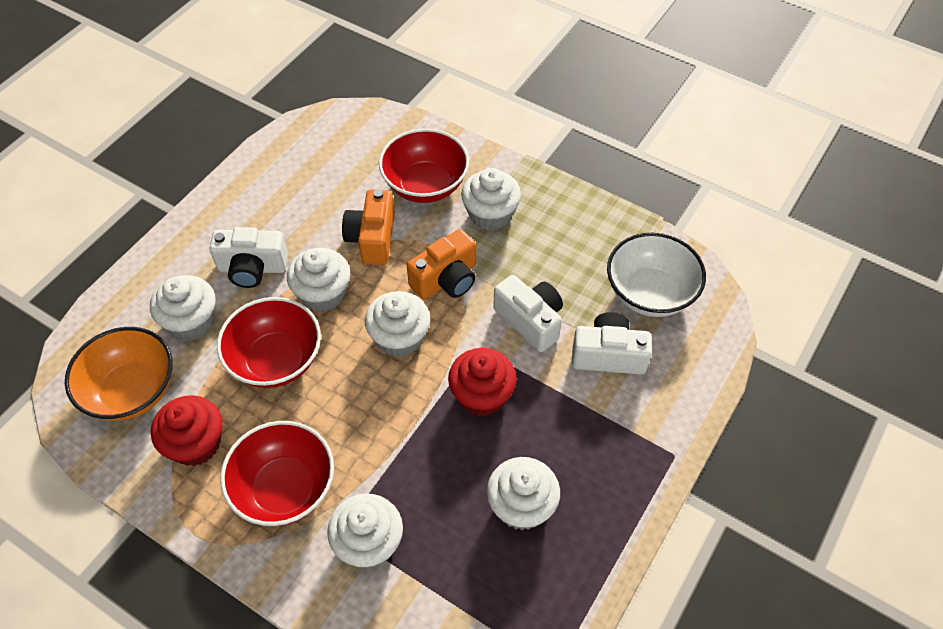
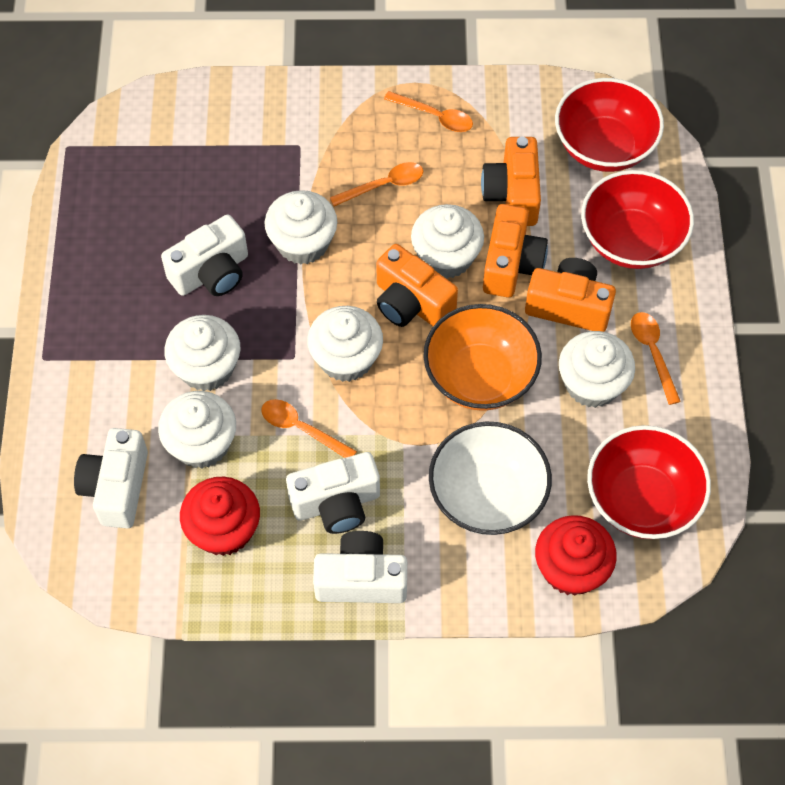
orange camera: [342,189,395,265] [407,229,476,299] = 2 -> [376,244,458,327] [481,137,541,226] [483,204,548,297] [525,258,616,332] = 4
orange spoon: none = 0 -> [261,399,357,458] [330,162,423,207] [384,91,473,132] [631,312,681,405] = 4
white camera: [210,227,288,288] [493,275,563,352] [572,312,652,375] = 3 -> [74,428,148,528] [161,215,248,296] [286,452,380,534] [313,531,407,603] = 4

